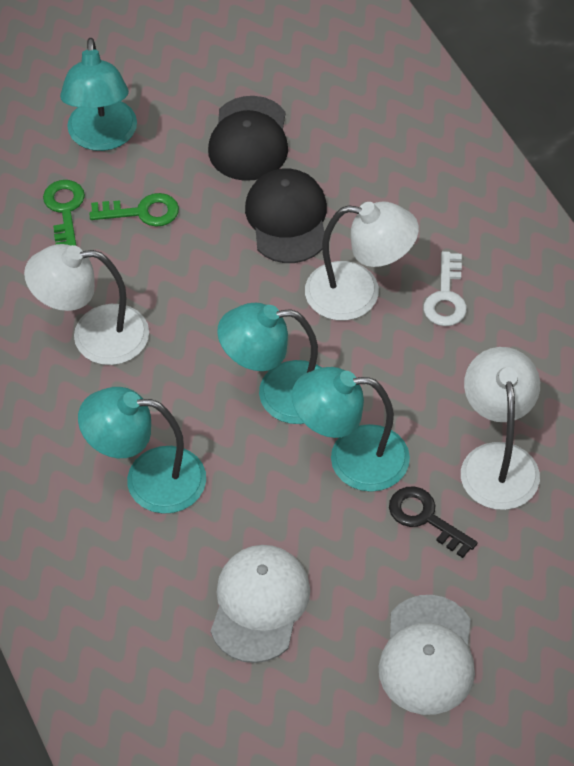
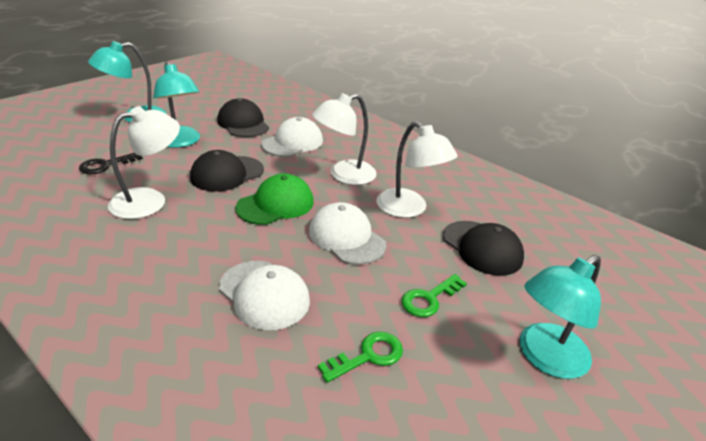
black cap: [208,96,288,181] [245,168,327,263] = 2 -> [190,150,264,192] [217,98,269,137] [443,221,524,276] = 3
green cap: none = 0 -> [235,173,314,225] = 1
turquoise lamp: [60,37,137,151] [78,387,206,514] [217,303,323,424] [292,367,410,492] = 4 -> [88,41,167,123] [153,61,200,148] [520,255,601,379] = 3
white cap: [211,545,310,663] [379,595,475,715] = 2 -> [219,261,310,330] [261,117,323,157] [309,202,386,265] = 3
white key: [424,251,467,326] = 1 -> none = 0

